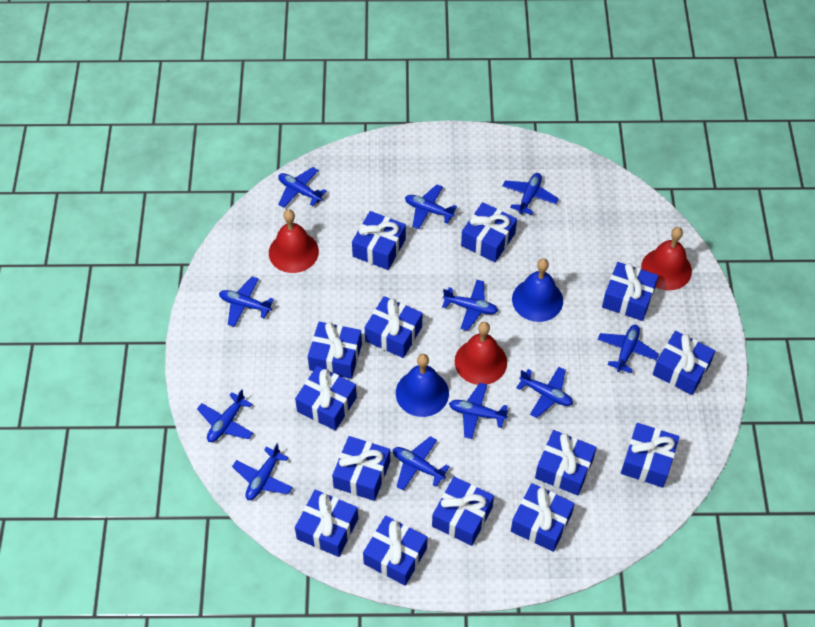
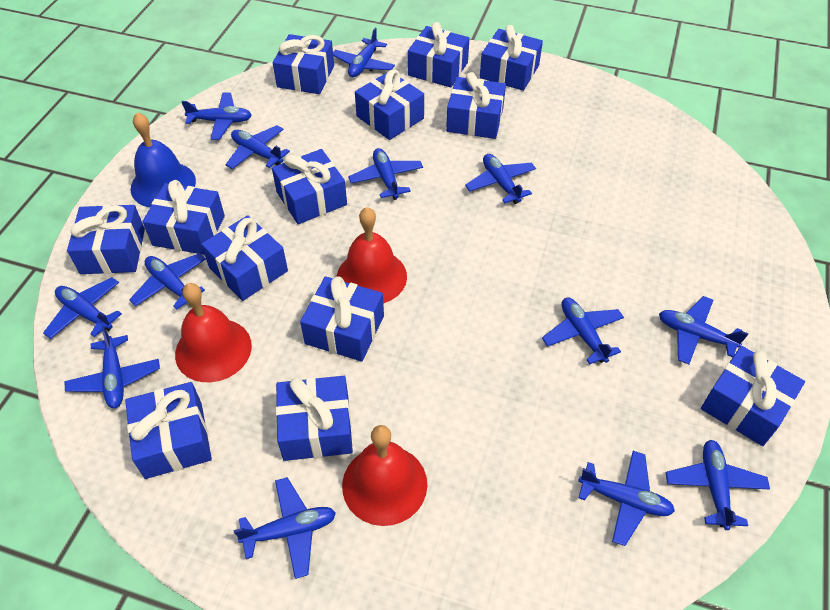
blue bell: [396,354,449,417] [512,258,563,322] = 2 -> [131,112,196,207] = 1
blue gift: [295,366,357,431] [295,490,358,557] [308,322,362,379] [332,436,390,501] [352,211,406,270] [363,516,427,586] [365,296,422,358] [432,477,494,546] [461,202,517,262] [511,483,575,552] [535,430,597,496] [602,262,659,321] [621,423,679,488] [653,331,715,395] = 14 -> [67,205,145,274] [125,382,212,479] [142,180,225,255] [201,215,288,301] [272,149,347,224] [273,34,334,94] [276,376,353,461] [300,276,384,362] [355,69,424,140] [408,22,470,87] [446,72,506,139] [480,25,543,91] [701,346,805,446] = 13
blue plane: [197,389,253,442] [219,277,274,327] [232,444,293,500] [278,167,326,208] [393,436,450,491] [405,184,457,229] [442,280,498,331] [449,383,508,439] [502,173,559,215] [517,367,573,418] [598,325,659,373] = 11 -> [43,277,122,339] [64,326,160,408] [129,253,206,310] [182,93,252,140] [225,125,290,169] [234,477,336,579] [333,28,395,77] [348,148,423,200] [465,154,536,204] [542,298,624,365] [578,451,675,546] [659,296,749,365] [665,440,770,530] = 13

